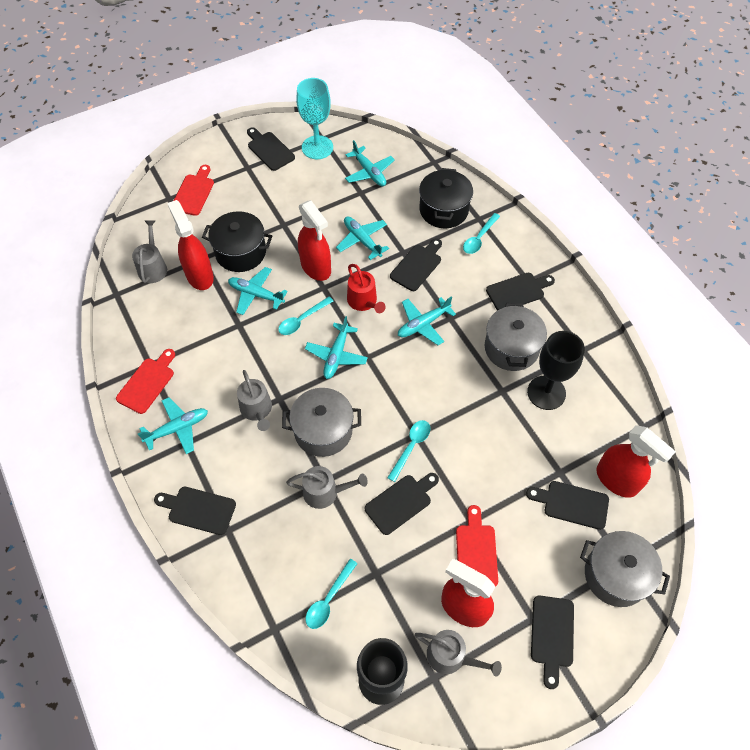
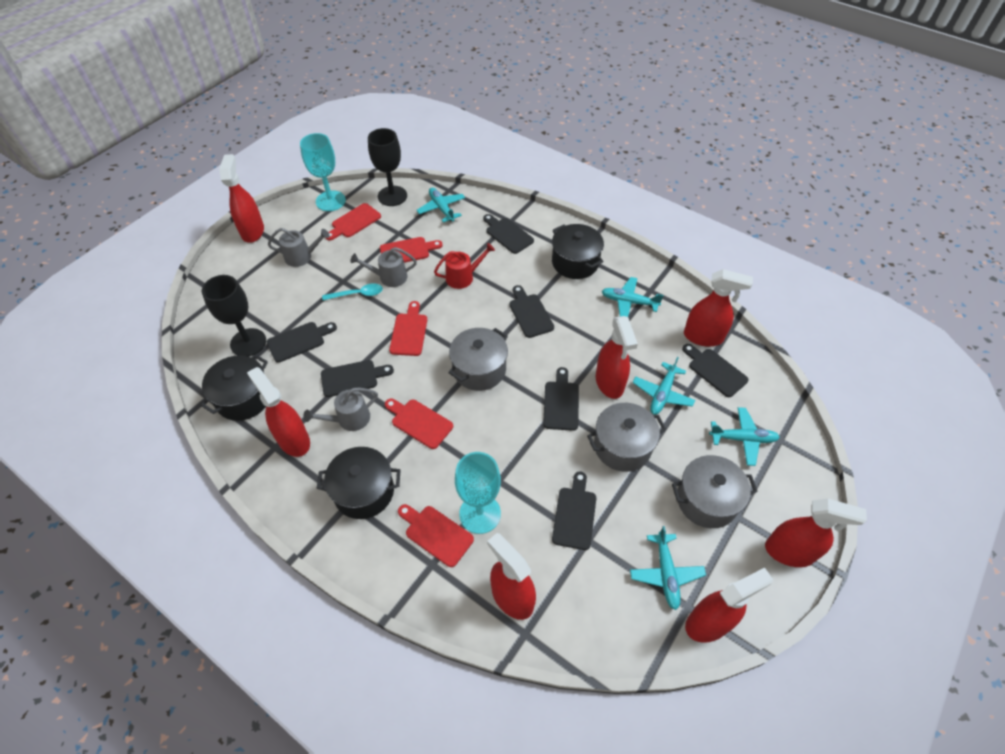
black pot: [202,211,272,272] [419,168,473,228] = 2 -> [201,354,268,421] [317,447,401,519] [552,224,604,279] = 3
grey watering can: [132,220,167,283] [237,370,272,431] [286,466,368,509] [415,630,502,677] = 4 -> [268,228,330,267] [304,388,378,431] [350,247,417,287] = 3
red cutting board: [116,349,175,414] [174,165,214,216] [456,505,498,587] = 3 -> [326,203,381,241] [380,237,443,263] [385,399,453,449] [389,301,427,356] [398,504,474,567] = 5
red spray bottle: [167,200,214,290] [298,200,331,281] [441,559,495,627] [596,425,676,498] = 4 -> [219,154,264,243] [247,367,310,457] [487,533,536,620] [596,316,638,399] [684,269,753,346] [685,567,773,643] [765,499,867,567] = 7
turquoise goblet: [296,78,333,159] = 1 -> [300,133,346,211] [455,452,501,534] = 2
turquoise plane: [138,397,208,454] [228,267,288,315] [305,316,368,379] [336,216,389,260] [345,140,395,186] [398,297,456,345] = 6 -> [417,187,465,222] [602,277,664,317] [630,526,706,610] [632,357,695,415] [709,407,780,466] = 5
turquoise spoon: [278,296,333,335] [306,559,358,629] [387,420,430,482] [463,213,500,254] = 4 -> [322,283,383,300] = 1

